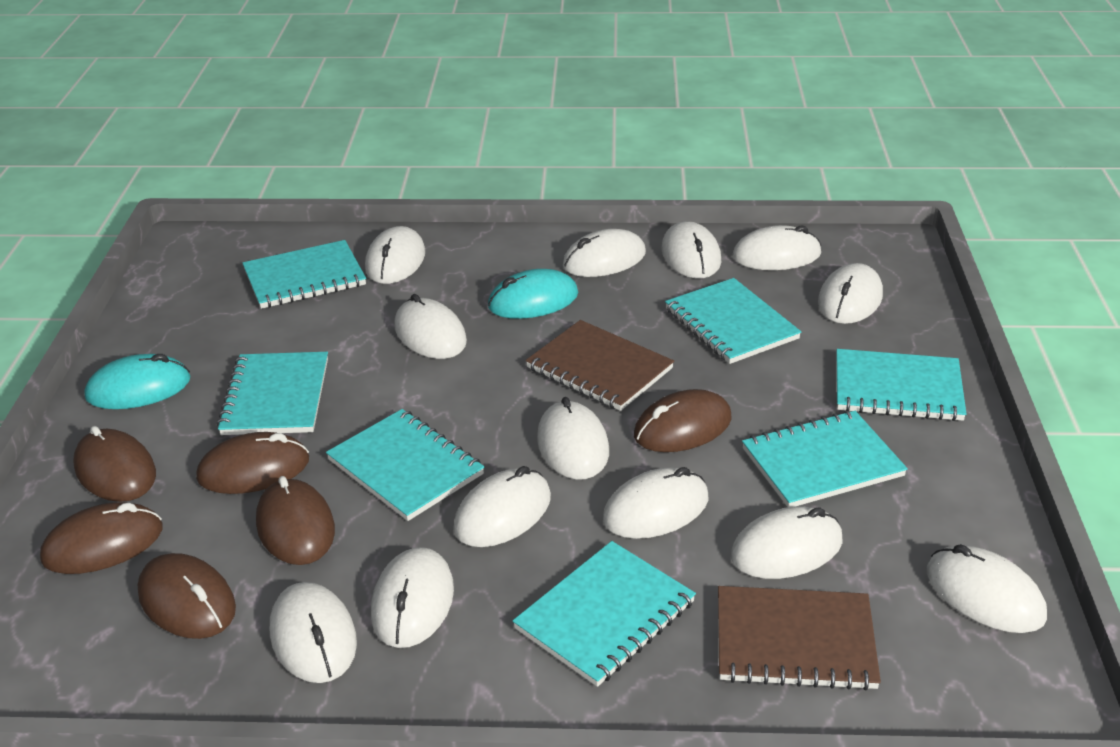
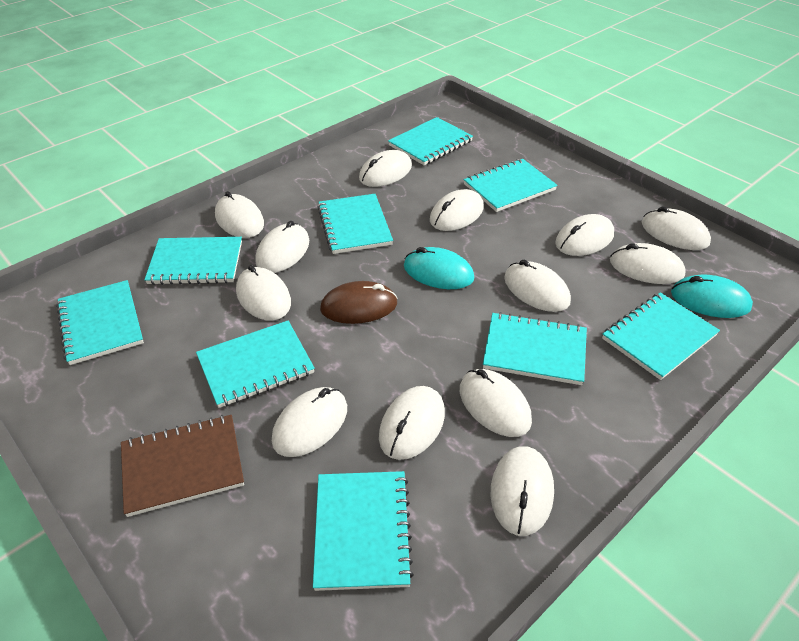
brown mouse: [40,502,162,574] [73,426,156,502] [138,553,236,639] [196,432,309,494] [256,476,335,565] [634,389,732,452] = 6 -> [320,281,397,324] = 1
brown notebook: [526,320,674,411] [718,586,881,691] = 2 -> [121,415,244,517] = 1
turquoise notebook: [217,352,328,435] [242,240,366,309] [326,409,484,521] [513,541,696,687] [665,278,801,364] [742,411,908,507] [837,349,966,421] = 7 -> [56,280,144,365] [144,237,242,285] [196,321,315,408] [313,471,414,591] [317,194,393,254] [388,117,473,165] [464,159,558,212] [483,312,587,385] [602,293,720,380] = 9

